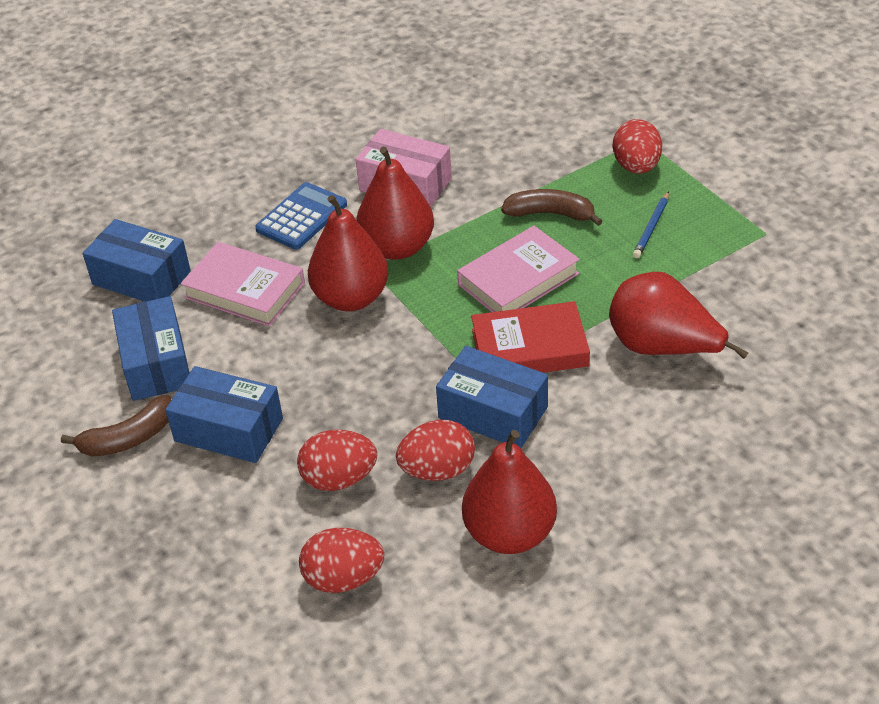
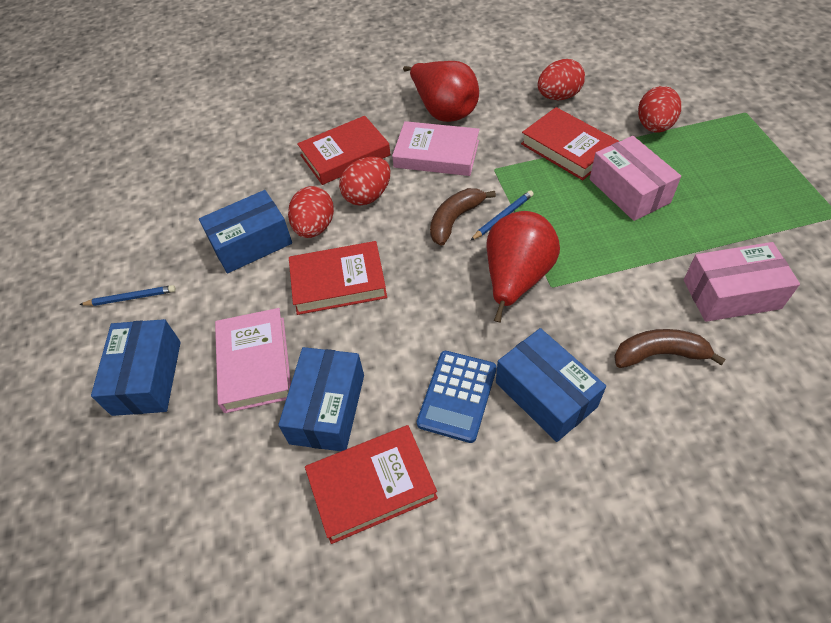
blue pencil: [633,191,669,258] = 1 -> [79,285,176,306] [470,190,533,241] = 2
pink box: [356,129,452,207] = 1 -> [590,136,681,221] [684,242,800,322] = 2
red book: [471,301,590,373] = 1 -> [289,241,387,315] [297,116,391,185] [305,425,438,544] [521,107,619,180] = 4
red pear: [308,195,388,311] [356,147,434,260] [462,430,557,554] [609,272,748,359] = 4 -> [403,61,479,122] [487,211,560,322] = 2

